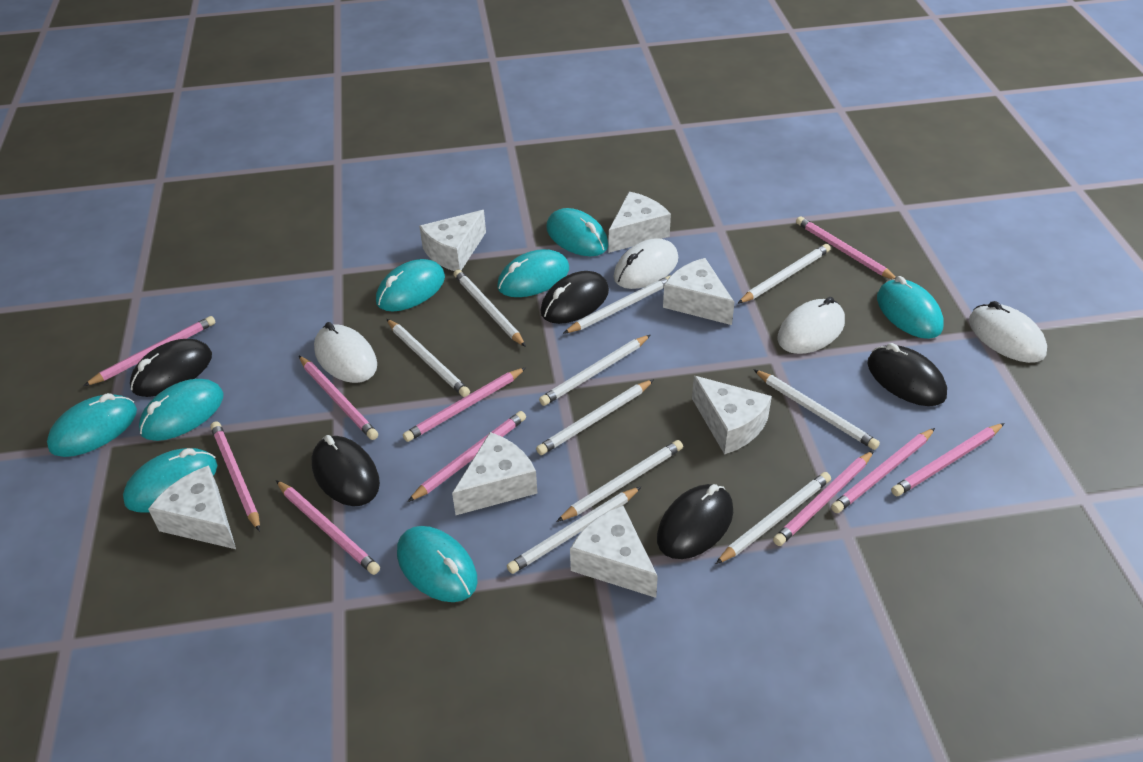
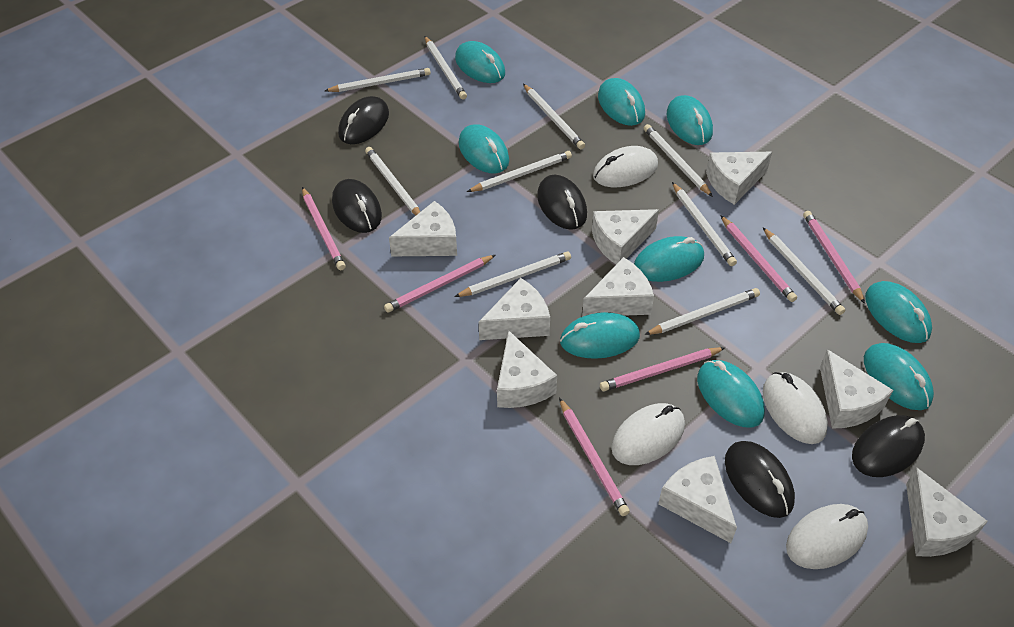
pink pencil: [84,316,216,386] [210,421,260,532] [276,480,380,575] [299,356,378,440] [403,367,526,442] [408,411,526,502] [773,450,874,546] [796,216,896,279] [831,428,935,513] [891,423,1004,496] = 10 -> [302,187,346,270] [384,255,495,313] [559,398,630,516] [600,347,725,391] [720,215,797,302] [803,211,865,304] = 6
turquoise mouse: [47,393,137,457] [123,448,217,512] [139,379,223,441] [376,259,445,311] [397,526,478,602] [497,249,569,297] [546,208,608,256] [877,276,944,339] = 8 -> [455,41,505,83] [459,124,509,173] [560,312,640,359] [598,78,645,126] [634,236,704,282] [667,95,713,145] [697,360,765,428] [864,343,934,410] [865,281,932,343] = 9
white cheese: [148,465,236,549] [419,210,486,271] [452,432,537,515] [570,506,658,598] [609,191,671,253] [663,258,735,325] [692,376,772,455] = 7 -> [389,201,457,256] [479,278,550,340] [497,331,557,408] [582,257,654,317] [592,209,659,264] [658,456,737,543] [706,152,772,205] [820,349,893,429] [906,467,988,557] = 9

